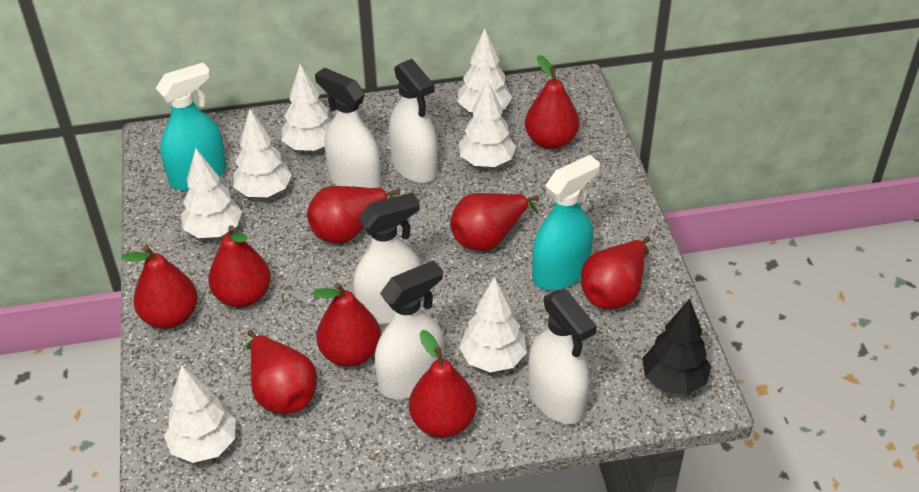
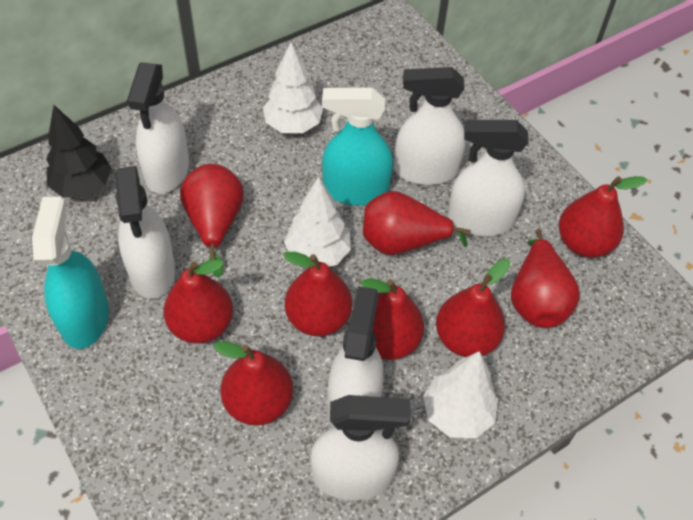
white spray bottle: [315,67,381,188] [353,192,421,324] [375,260,444,399] [389,59,438,183] [528,289,597,424] = 5 -> [115,166,175,299] [127,62,189,194] [310,395,411,500] [328,286,384,427] [394,67,466,185] [448,120,529,236] = 6
white tree: [164,365,235,463] [181,148,242,238] [233,109,292,197] [282,64,332,151] [457,29,512,112] [459,79,516,167] [459,277,527,372] = 7 -> [263,42,323,133] [284,177,351,267] [423,351,498,438] = 3

